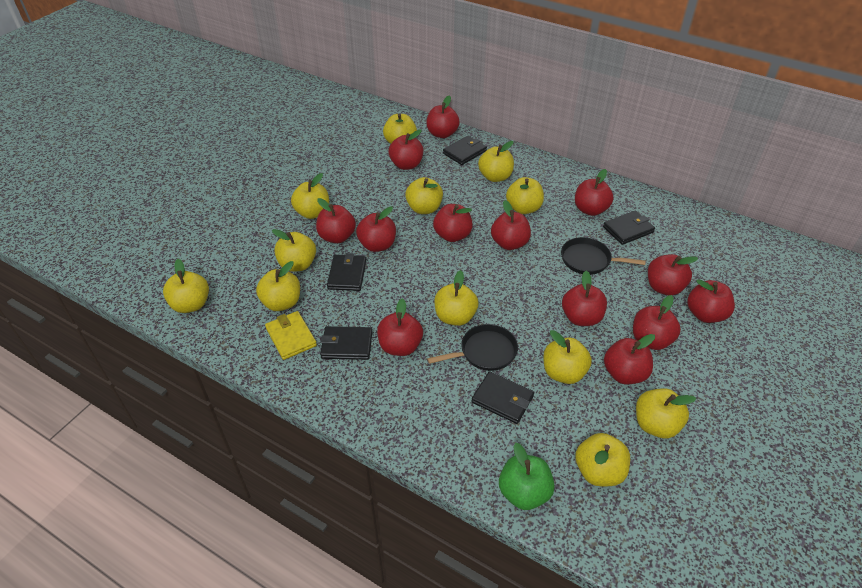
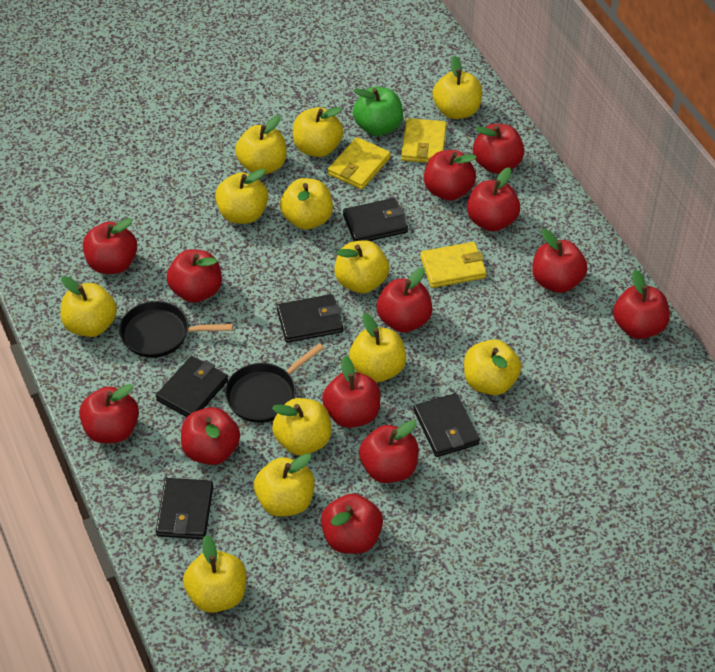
yellow wallet: [265,311,317,360] = 1 -> [328,137,391,190] [401,118,447,163] [420,242,487,288] = 3

